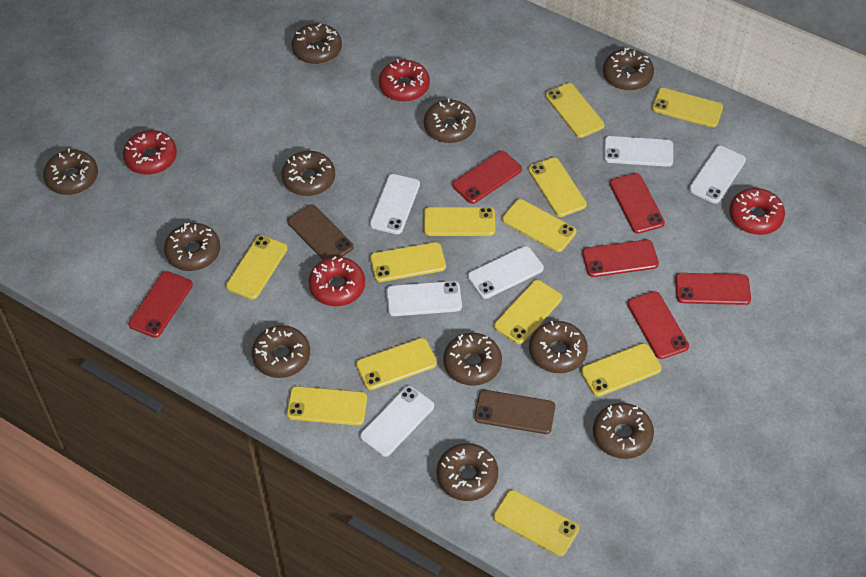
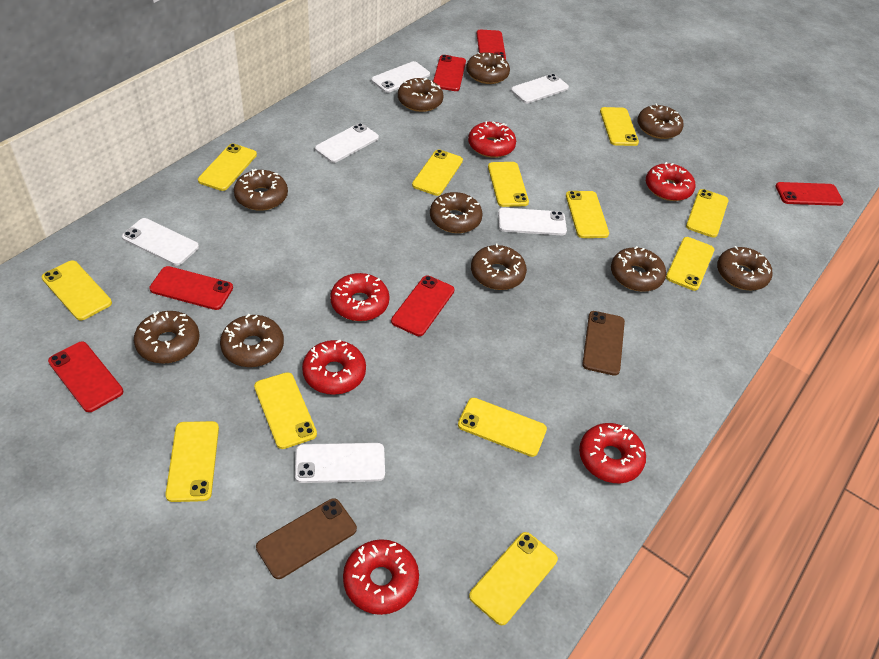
brown donut: [43,149,98,195] [164,222,220,271] [252,325,310,378] [281,151,335,196] [292,23,342,64] [424,98,476,143] [436,443,498,501] [443,333,502,386] [529,321,588,373] [593,403,654,459] [603,48,654,91] = 11 -> [134,311,199,364] [220,314,284,367] [234,169,288,211] [398,78,443,112] [430,192,483,233] [466,52,510,84] [471,244,527,290] [611,246,666,292] [637,104,684,139] [717,246,772,290] = 10
red donut: [123,130,177,175] [308,256,365,306] [379,59,430,102] [729,188,785,235] = 4 -> [302,340,366,395] [330,273,390,321] [343,539,419,615] [468,121,516,158] [579,423,646,483] [646,162,695,201] = 6

